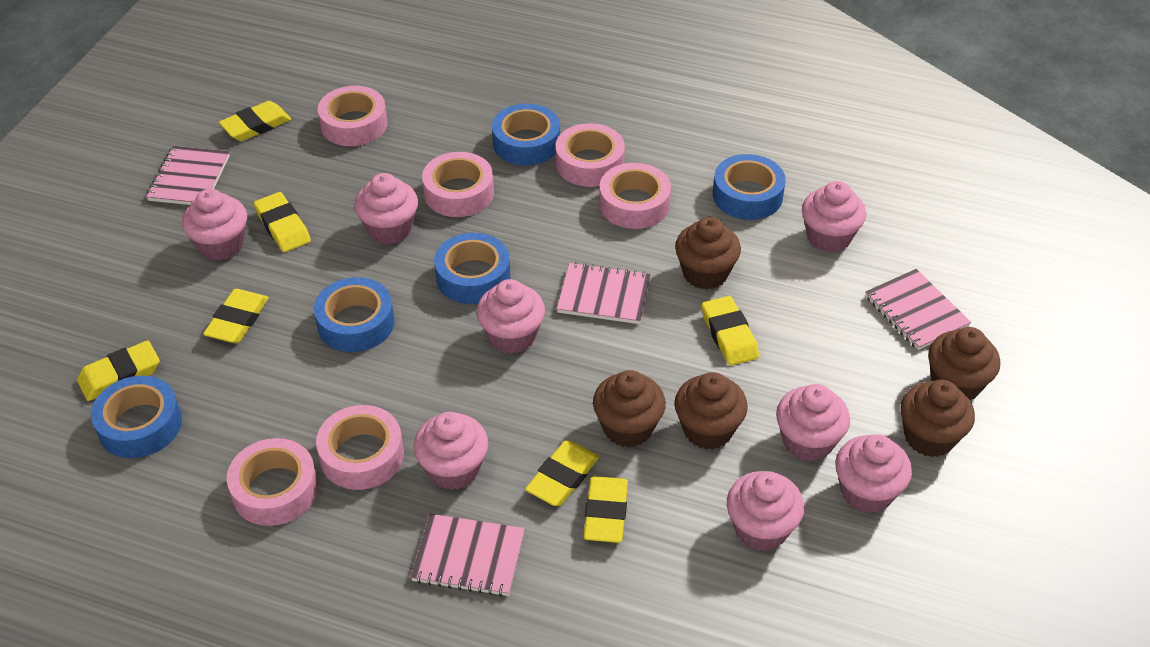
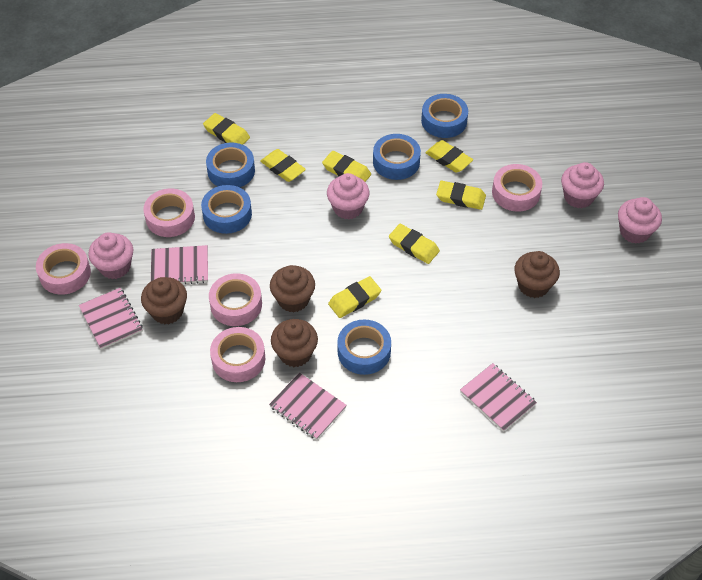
brown cupcake: [593,370,666,447] [674,372,748,450] [675,217,741,290] [900,380,975,457] [928,327,1000,401] = 5 -> [141,277,187,324] [270,265,315,312] [271,319,318,367] [514,251,560,298] = 4
pink cupcake: [182,189,247,261] [354,173,418,244] [413,412,488,490] [477,279,545,354] [727,471,804,551] [776,384,850,462] [802,181,866,253] [835,434,912,513] = 8 -> [88,232,133,279] [327,173,370,220] [561,162,604,208] [618,197,662,244] = 4
pink tape: [227,438,318,526] [316,405,404,490] [318,86,388,146] [422,152,494,217] [556,123,625,187] [599,163,671,229] = 6 -> [36,243,91,295] [143,189,195,237] [209,273,262,326] [210,327,265,382] [492,164,542,212] = 5

